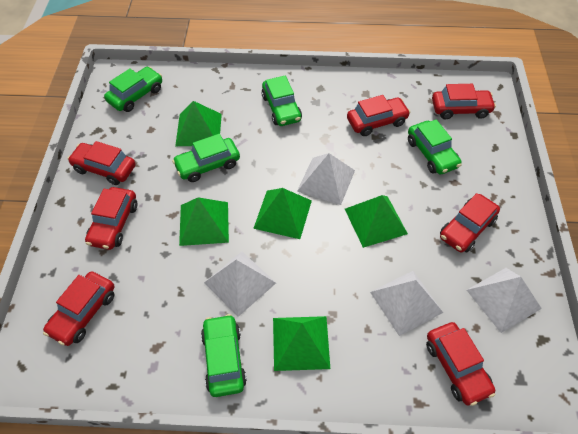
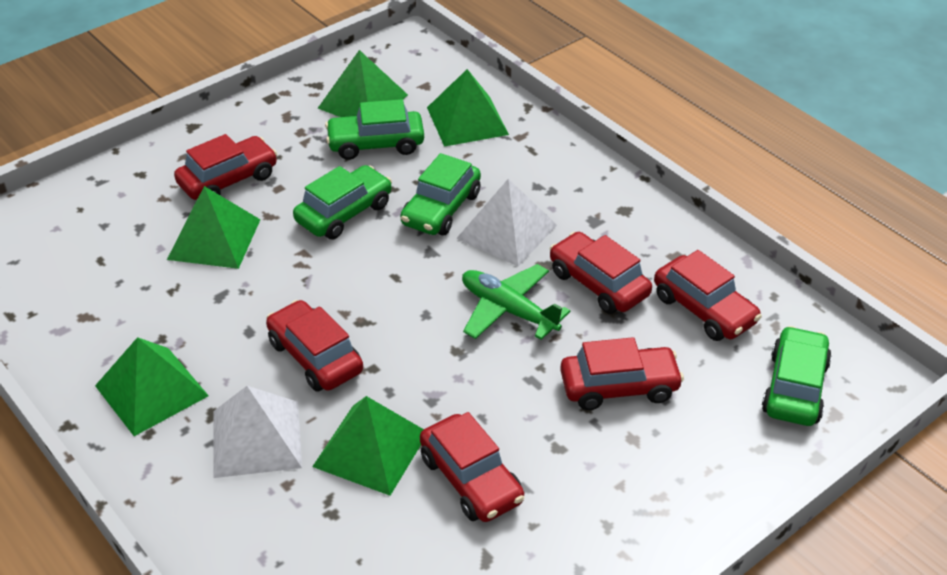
green car: [104,67,162,112] [172,134,240,182] [201,314,247,397] [262,76,302,126] [408,119,462,175] = 5 -> [293,165,392,239] [325,99,424,160] [400,153,481,236] [762,326,832,426] = 4
green plane: none = 0 -> [462,264,570,340] = 1
red car: [43,271,115,346] [68,141,136,185] [85,187,137,250] [347,95,410,136] [426,322,495,406] [432,84,496,119] [440,193,500,253] = 7 -> [174,134,277,200] [266,300,363,392] [420,412,524,522] [550,232,652,314] [560,337,684,410] [654,250,762,341] = 6
white pyramid: [204,252,276,317] [297,153,355,205] [370,271,443,336] [467,268,542,333] = 4 -> [214,386,302,478] [456,179,557,267] = 2

